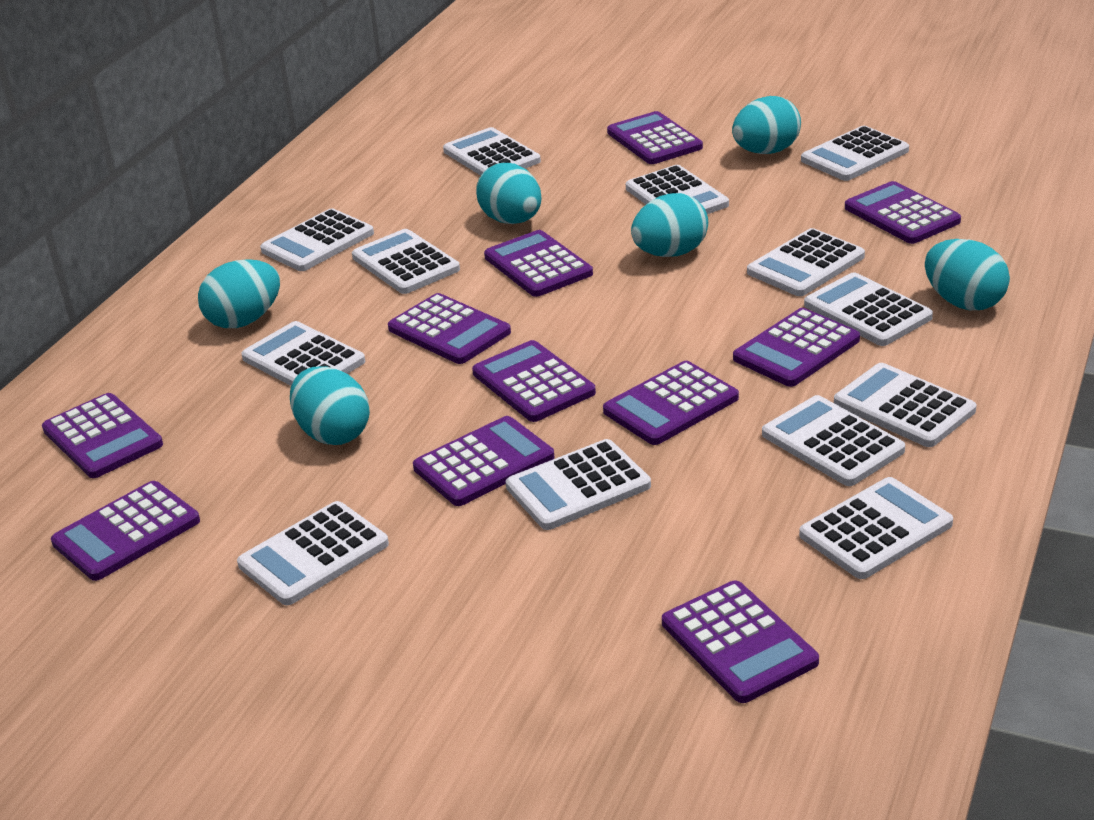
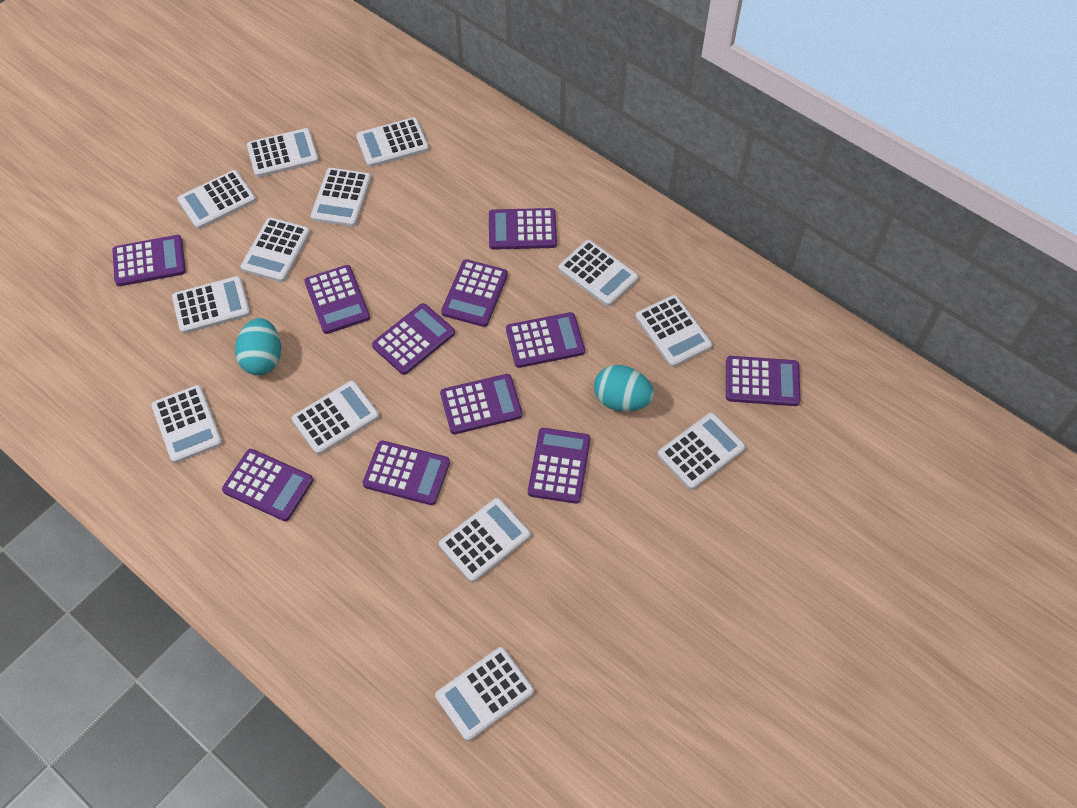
turquoise egg: [198,259,280,328] [290,366,370,445] [476,163,541,224] [631,193,708,257] [732,96,801,154] [925,239,1010,310] = 6 -> [235,318,281,375] [594,365,654,411] = 2

